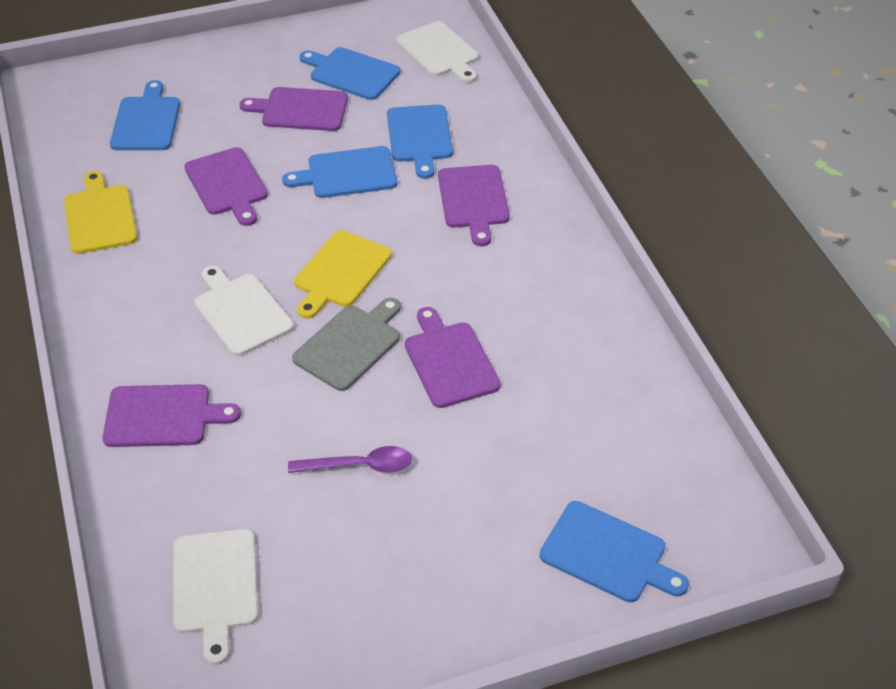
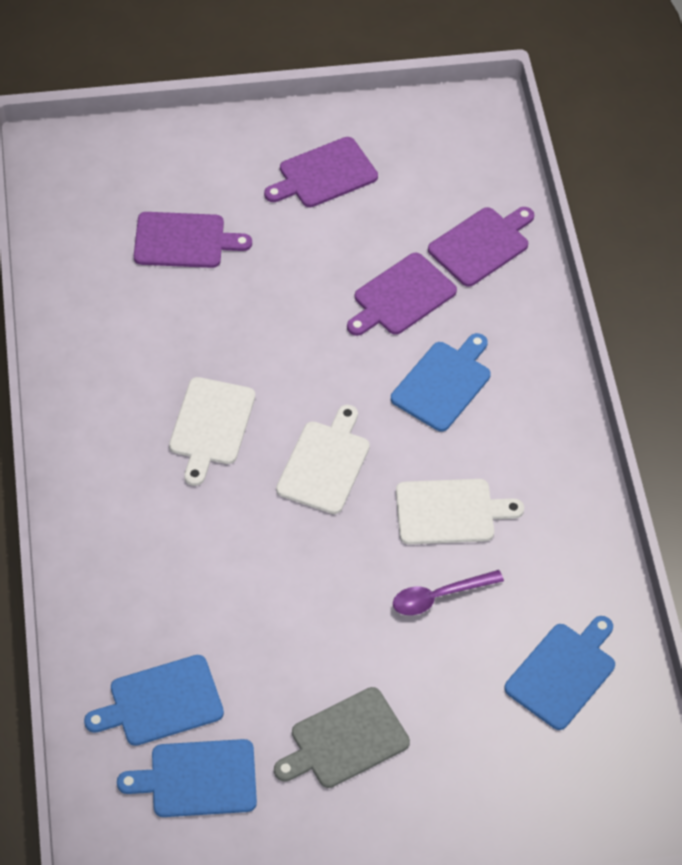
blue cutting board: [110,80,180,150] [282,146,397,198] [300,47,401,100] [387,105,453,179] [540,501,689,602] = 5 -> [84,655,224,746] [117,739,257,817] [391,333,491,431] [504,616,615,730] = 4
purple cutting board: [103,384,241,447] [184,147,268,226] [240,87,348,131] [405,307,501,408] [438,165,510,246] = 5 -> [134,212,252,268] [264,137,378,207] [347,253,457,336] [428,207,534,287] = 4
yellow cutting board: [64,171,137,254] [294,230,392,319] = 2 -> none = 0

